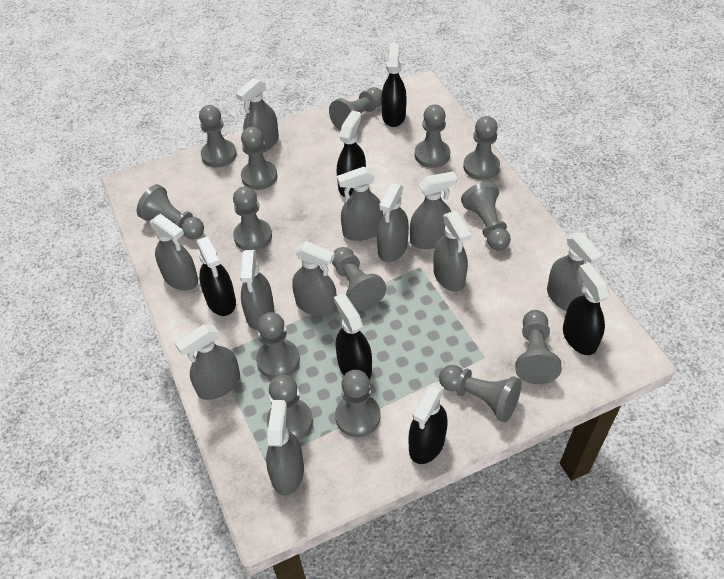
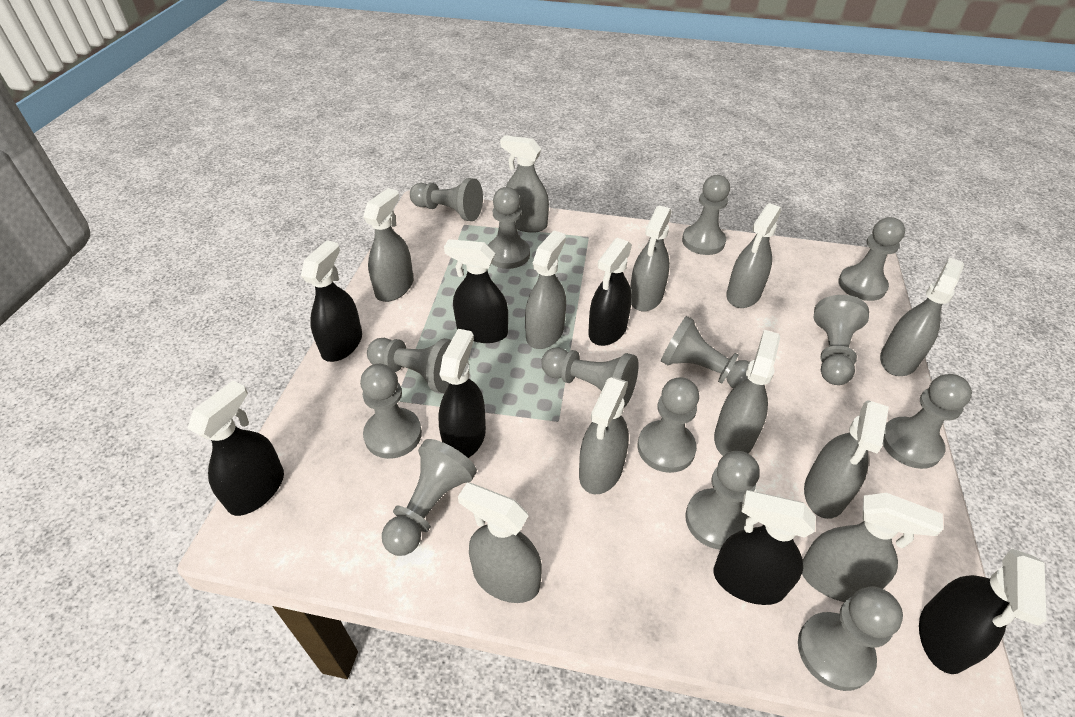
black spray bottle: [196,236,236,316] [334,293,372,380] [337,111,366,197] [381,43,407,127] [408,383,448,464] [563,263,610,355] = 6 -> [187,381,284,516] [301,240,362,362] [438,329,486,458] [444,239,508,343] [588,238,632,346] [713,490,816,605] [919,549,1046,674] = 7

